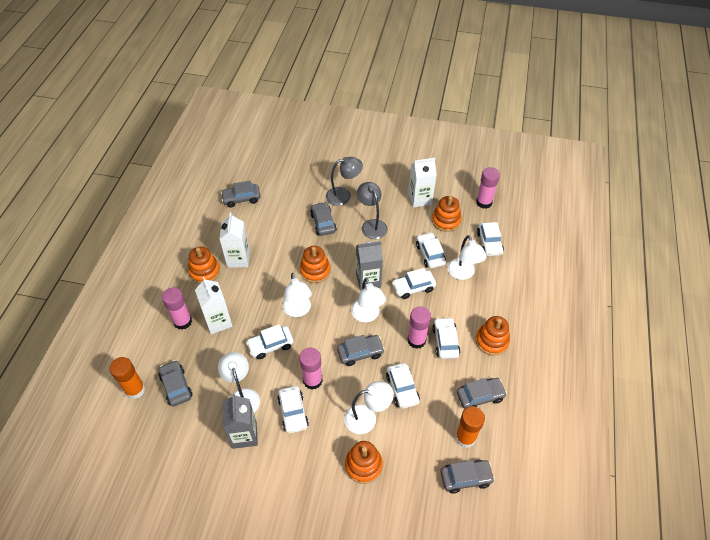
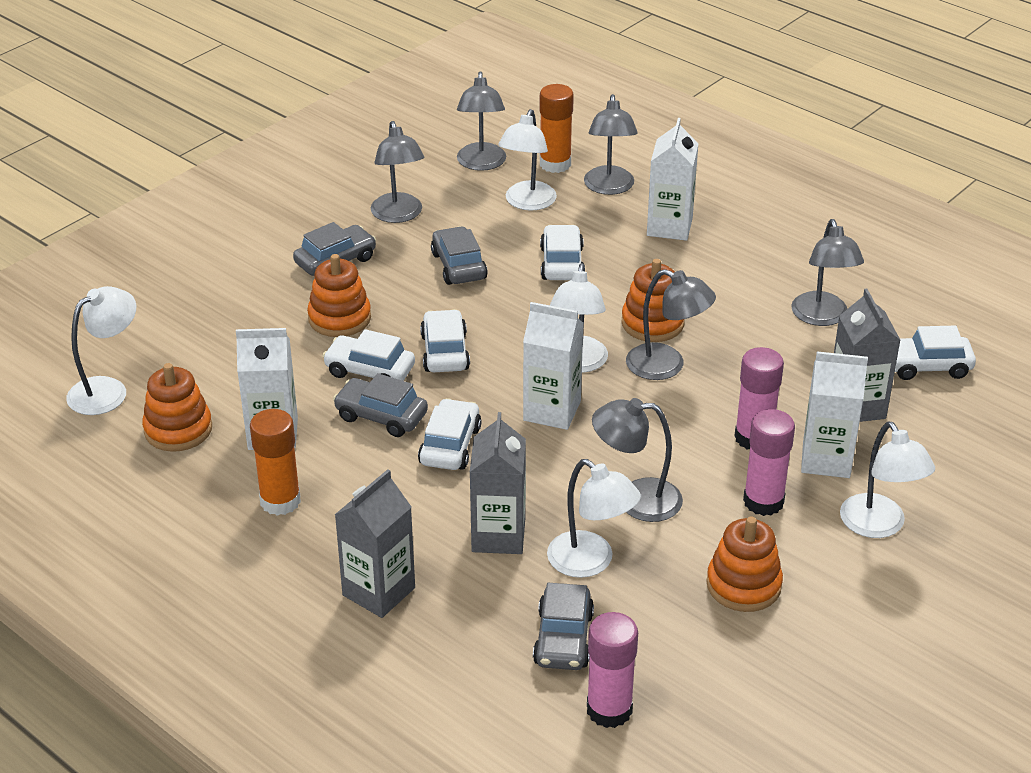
grey car: [159,360,192,407] [221,181,260,207] [310,202,337,236] [337,335,385,366] [440,460,495,494] [457,378,507,409] = 6 -> [293,222,376,276] [333,373,428,437] [431,226,488,285] [533,583,594,670] = 4
grey carton: [223,393,258,449] [356,241,383,291] = 2 -> [335,469,415,618] [470,412,526,554] [834,289,901,422] = 3
grey lamp: [326,157,363,206] [357,182,388,239] = 2 -> [371,121,425,223] [457,71,506,171] [584,94,638,195] [592,398,683,522] [626,269,716,380] [791,219,864,326] = 6
orange stacking toy: [188,246,220,284] [300,246,331,283] [345,441,383,484] [432,196,461,232] [476,316,510,356] = 5 -> [142,363,212,452] [307,254,371,337] [621,259,685,342] [706,517,783,612] = 4
pink glue stick: [162,287,192,330] [299,348,323,390] [407,306,431,349] [476,167,500,209] = 4 -> [587,612,638,728] [734,347,784,449] [743,409,795,516] = 3
white car: [246,324,294,359] [277,386,309,434] [386,363,420,409] [392,268,436,299] [416,232,446,268] [432,317,460,359] [477,222,504,256] = 7 -> [323,329,415,381] [418,398,482,470] [420,309,470,372] [540,225,584,280] [895,326,976,380] = 5
white carton: [195,277,233,334] [219,213,250,268] [408,158,437,208] = 3 -> [236,328,298,450] [523,302,583,430] [647,118,698,241] [801,351,868,478] = 4

